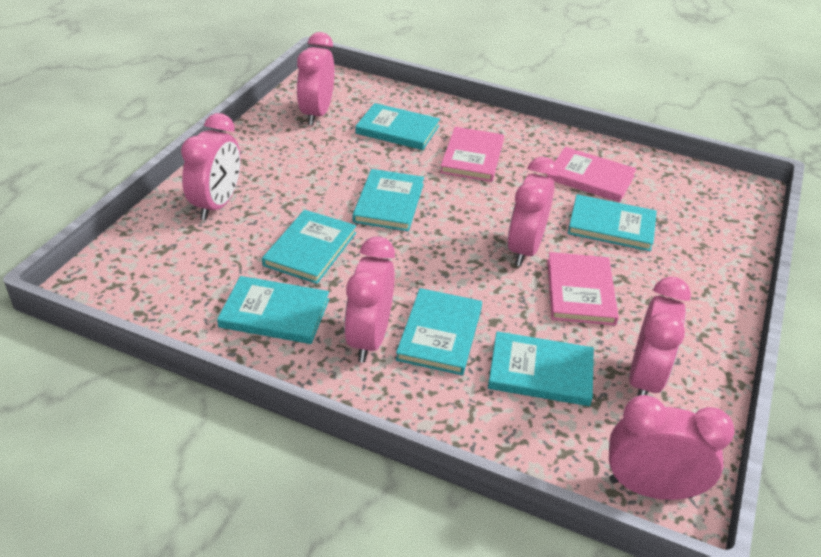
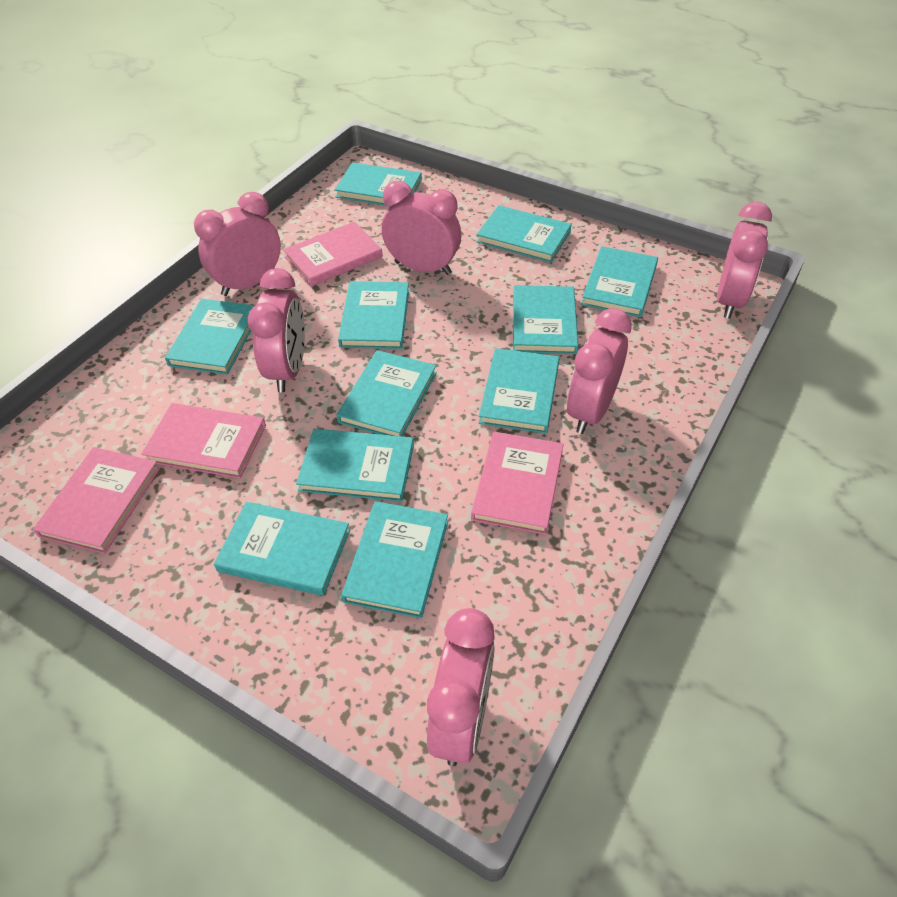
pink book: [440,127,504,182] [547,147,636,202] [547,252,619,325] = 3 -> [33,447,160,554] [141,403,266,478] [283,222,383,286] [471,432,564,535] = 4
turquoise book: [217,276,329,344] [262,210,356,284] [352,169,424,231] [355,103,440,150] [396,288,482,375] [488,331,594,406] [568,194,657,251] = 7 -> [165,299,256,374] [214,502,350,596] [296,429,414,502] [334,162,422,205] [337,350,437,437] [338,281,409,349] [341,501,448,618] [476,205,572,263] [479,348,560,434] [513,285,578,354] [581,246,658,317] = 11

